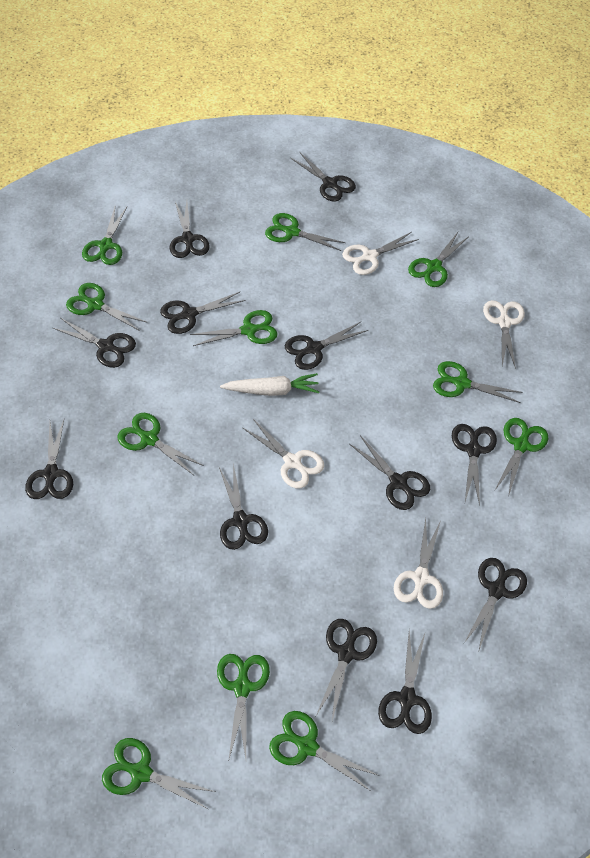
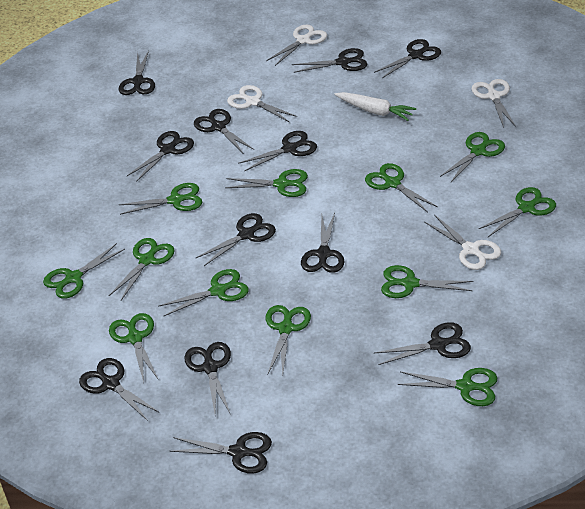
green scissors: [66,283,148,331] [82,207,127,265] [102,738,215,809] [117,413,204,475] [190,310,278,346] [217,654,270,762] [265,213,345,251] [269,711,379,792] [408,232,468,287] [433,361,523,403] [495,418,548,494] = 11 -> [43,243,125,299] [109,238,175,300] [109,313,159,383] [118,183,202,215] [159,269,249,316] [226,169,308,197] [266,305,311,375] [365,163,438,212] [381,265,473,298] [398,368,497,406] [440,132,505,182] [479,187,556,237] = 12

